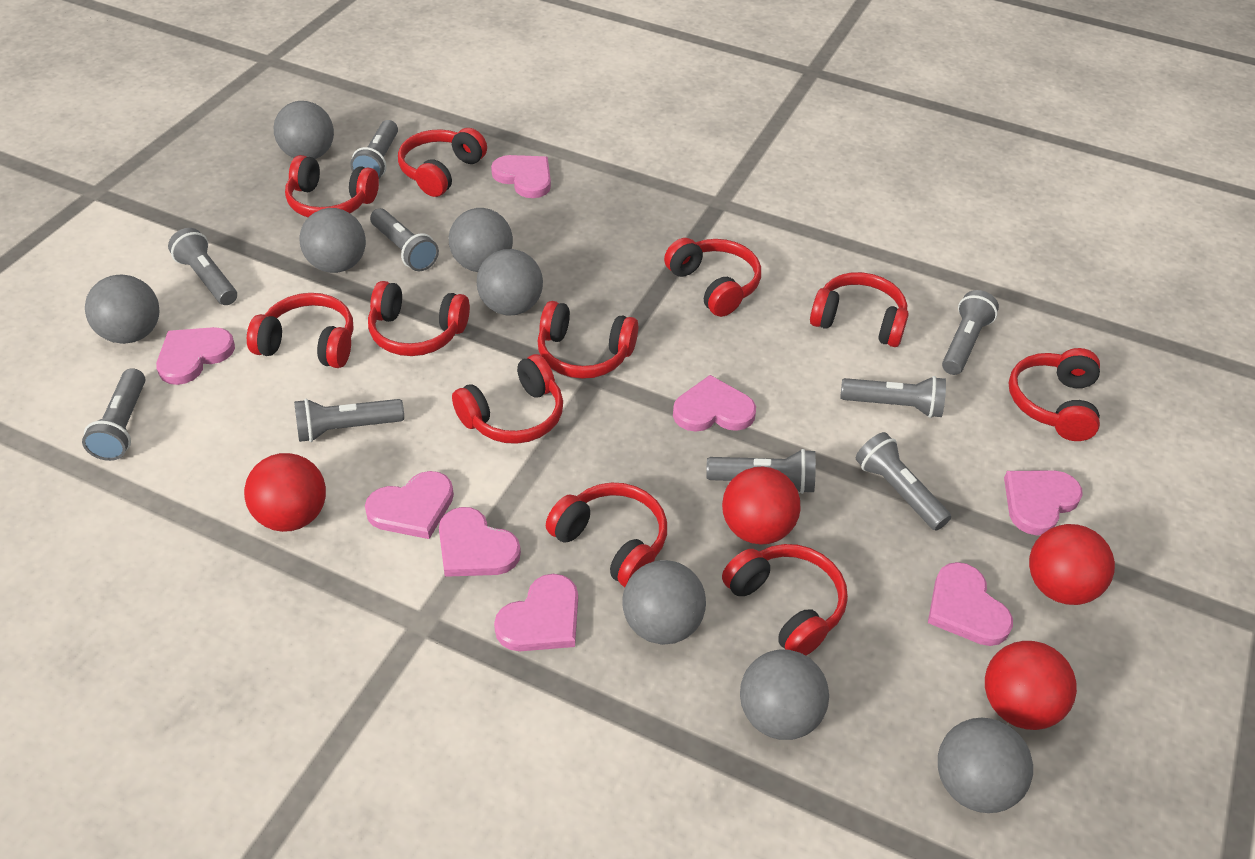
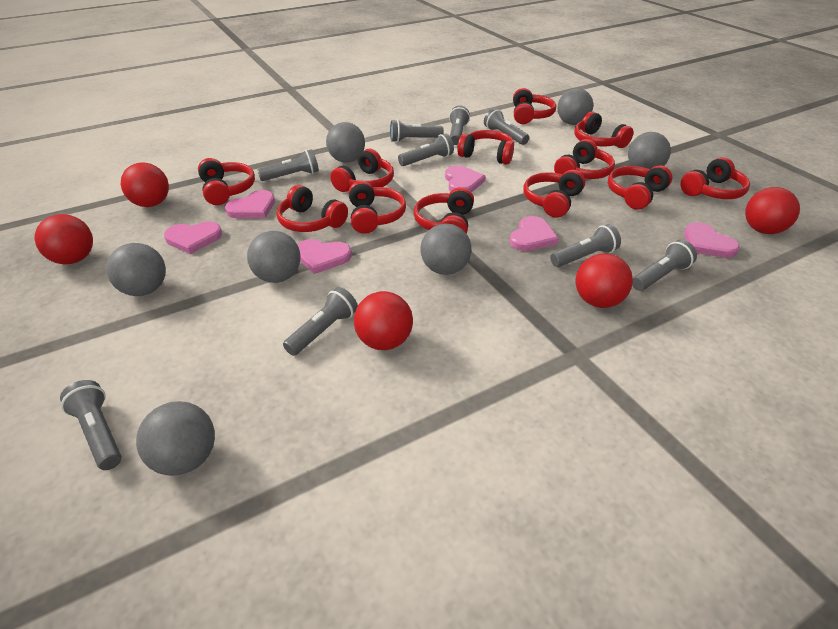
grey ball: [85,275,160,344] [274,101,334,159] [300,208,366,273] [449,208,513,272] [477,249,543,315] [622,560,706,645] [740,649,829,740] [938,718,1033,813] = 8 -> [106,243,166,296] [136,401,215,476] [247,231,301,283] [326,122,365,163] [421,223,471,275] [557,88,593,125] [628,132,671,169] = 7
pink heart: [156,327,235,385] [365,471,454,539] [439,507,521,577] [491,155,551,198] [494,574,578,651] [673,375,756,432] [928,562,1013,646] [1004,470,1083,535] = 8 -> [164,222,222,254] [225,190,275,218] [297,239,352,274] [445,165,486,192] [509,216,559,251] [684,222,740,258] = 6
red ball: [244,453,326,532] [722,467,801,545] [985,641,1077,730] [1029,524,1115,605] = 4 -> [35,214,93,264] [121,162,169,207] [354,291,413,350] [576,253,633,308] [745,187,800,234] = 5
red headphones: [247,293,353,368] [285,155,379,217] [368,281,470,356] [398,128,487,197] [452,354,563,444] [537,301,638,379] [546,483,667,587] [664,238,761,317] [722,544,848,655] [810,272,909,347] [1009,348,1100,441] = 11 -> [198,158,255,205] [277,185,348,232] [330,149,394,192] [348,181,406,234] [414,187,474,234] [457,130,514,165] [513,88,556,124] [523,170,585,218] [554,139,615,179] [574,111,633,148] [608,165,672,210] [680,157,750,199] = 12

